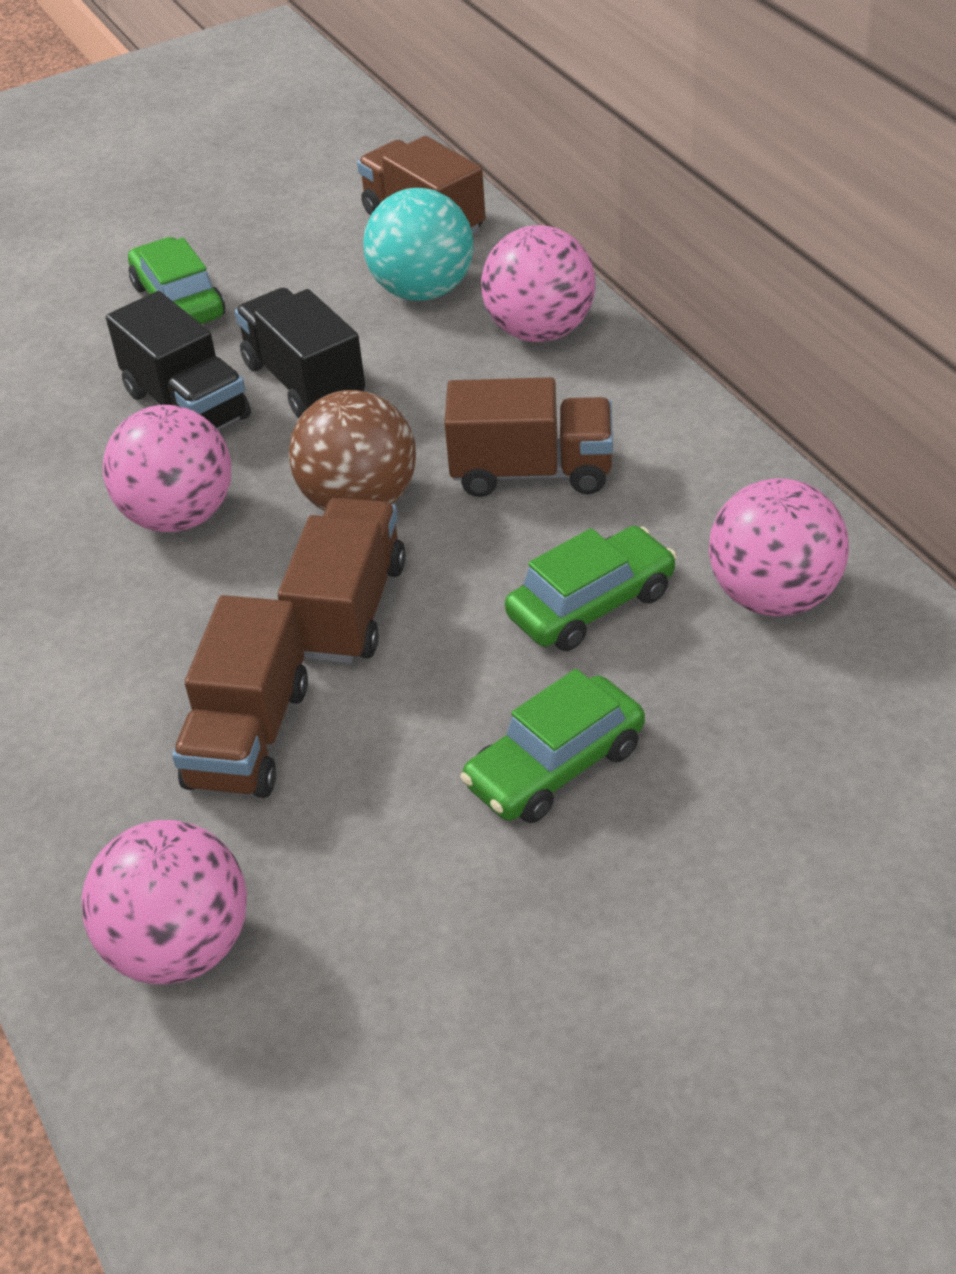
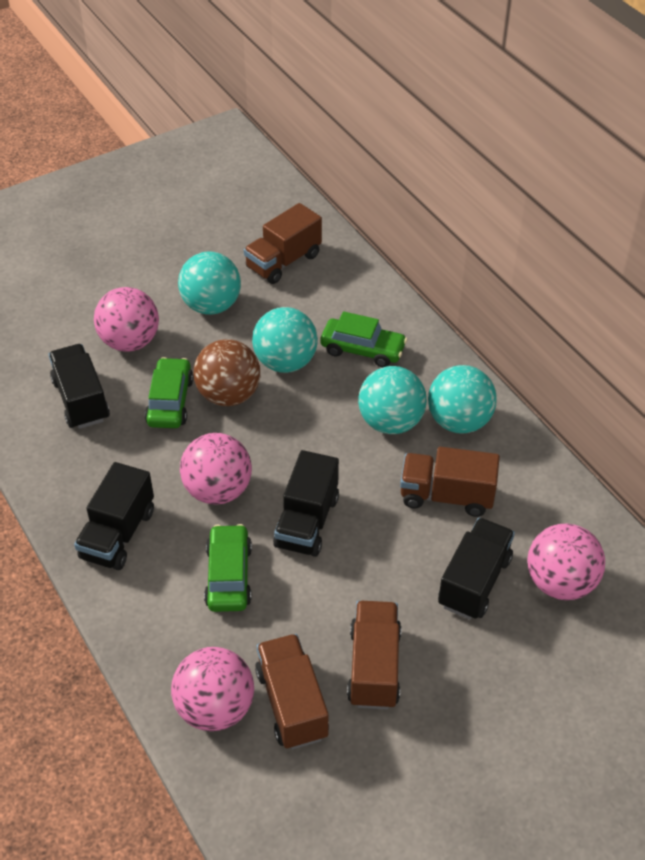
black truck: [106,291,251,430] [235,287,365,418] = 2 -> [48,344,110,429] [74,462,154,570] [273,450,339,557] [438,518,515,619] = 4
turquoise ball: [363,188,473,301] = 1 -> [178,251,241,315] [252,307,318,373] [358,366,427,434] [428,365,497,434] = 4

